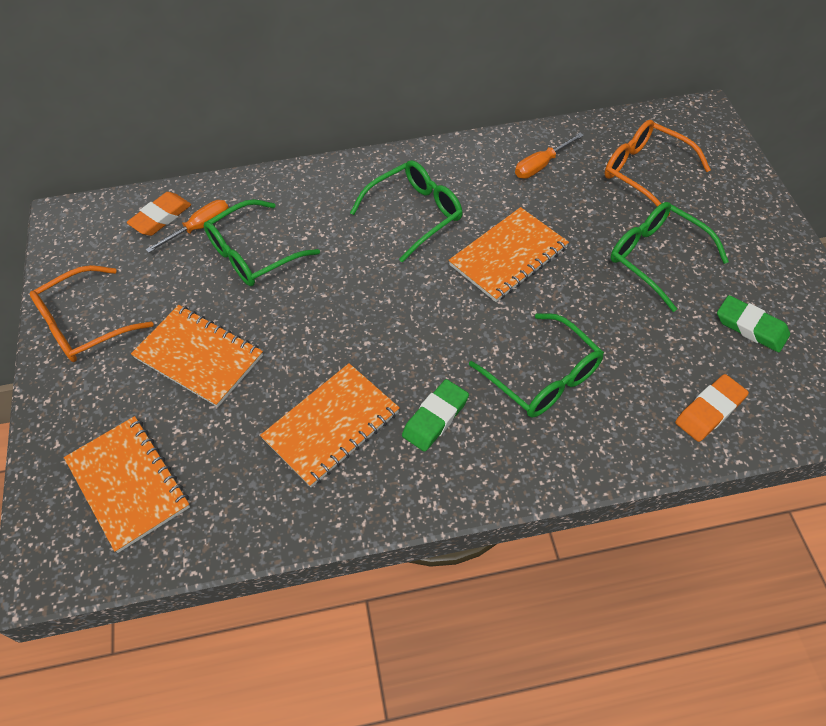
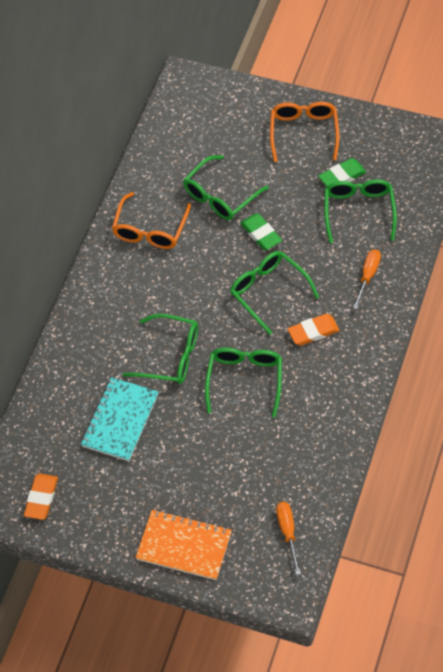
green glasses: [204,199,320,286] [350,160,463,262] [469,313,604,418] [610,202,729,312] = 4 -> [123,314,198,384] [183,155,269,220] [205,347,282,418] [230,251,319,335] [324,179,397,243] = 5
orange notebook: [64,416,190,553] [131,305,263,407] [260,363,400,487] [448,207,569,302] = 4 -> [135,510,232,580] = 1
turquoise notebook: none = 0 -> [81,377,159,461] = 1

